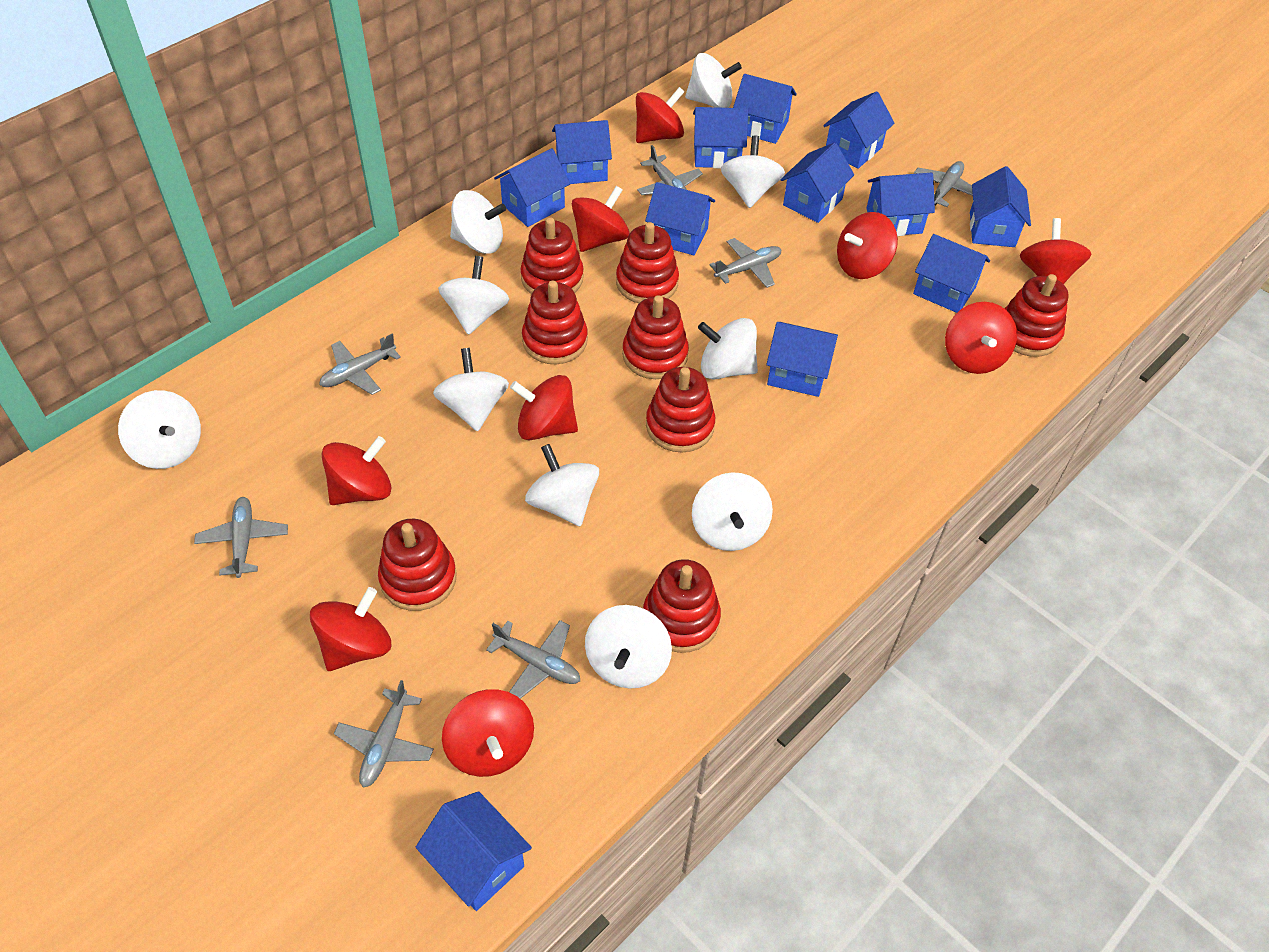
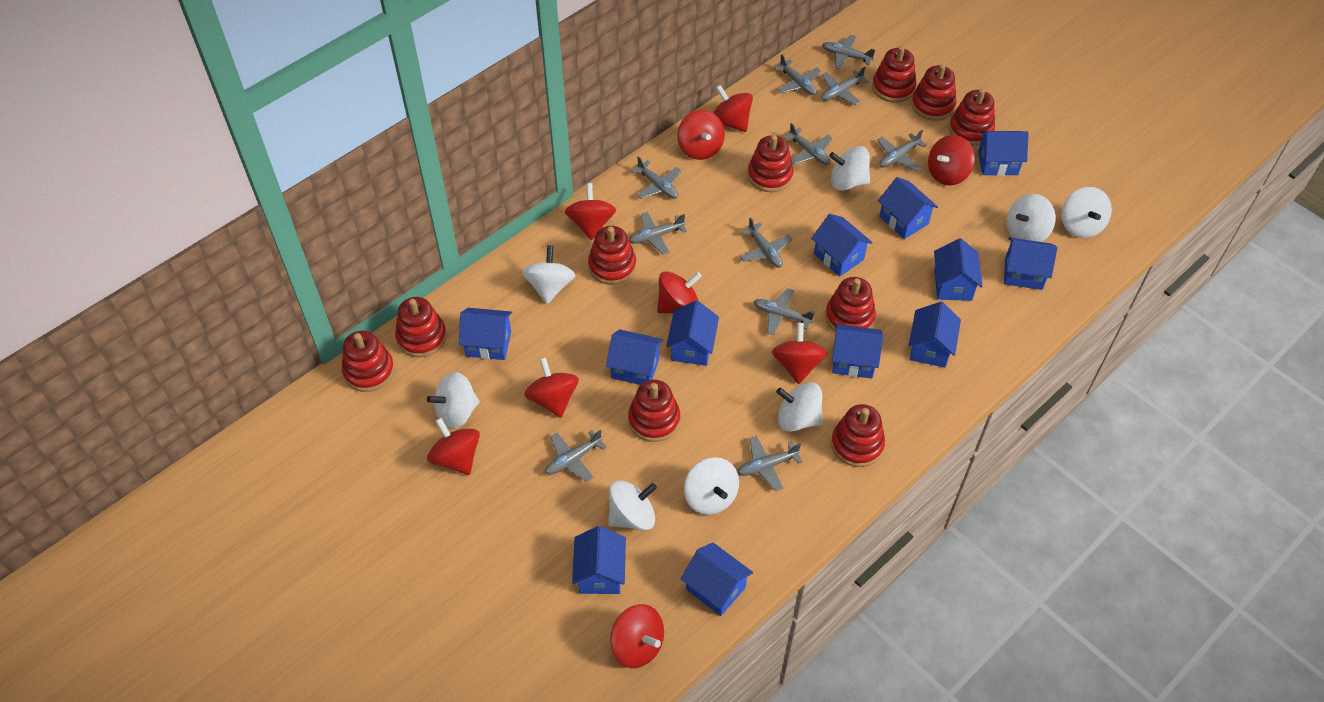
grey plane: [194,497,288,578] [319,334,401,395] [334,680,434,788] [486,620,580,699] [637,145,703,195] [709,238,781,288] [914,161,973,207] = 7 -> [545,430,607,482] [629,212,687,255] [631,156,682,199] [737,436,802,491] [740,217,792,268] [753,288,815,335] [774,54,821,95] [784,123,833,165] [821,67,869,105] [822,35,875,70] [877,130,927,171] = 11
red stacking toy: [378,519,457,611] [520,217,584,294] [522,280,588,364] [616,222,679,303] [622,295,689,379] [643,559,721,653] [646,367,715,453] [1004,274,1069,357] = 8 -> [342,331,395,392] [395,297,447,357] [588,226,636,285] [628,380,680,442] [748,135,794,192] [825,277,876,332] [831,404,885,467] [872,46,917,103] [911,64,957,121] [949,89,995,146] = 10
white spinning top: [118,390,201,469] [433,348,509,432] [438,256,510,335] [450,190,506,254] [525,444,599,527] [585,605,672,689] [685,53,742,108] [692,472,773,551] [698,318,758,380] [721,136,785,208] = 10 -> [427,372,480,429] [522,245,575,304] [608,480,657,531] [684,457,739,515] [776,382,823,432] [829,146,870,191] [1007,194,1056,242] [1062,187,1112,238] = 8

